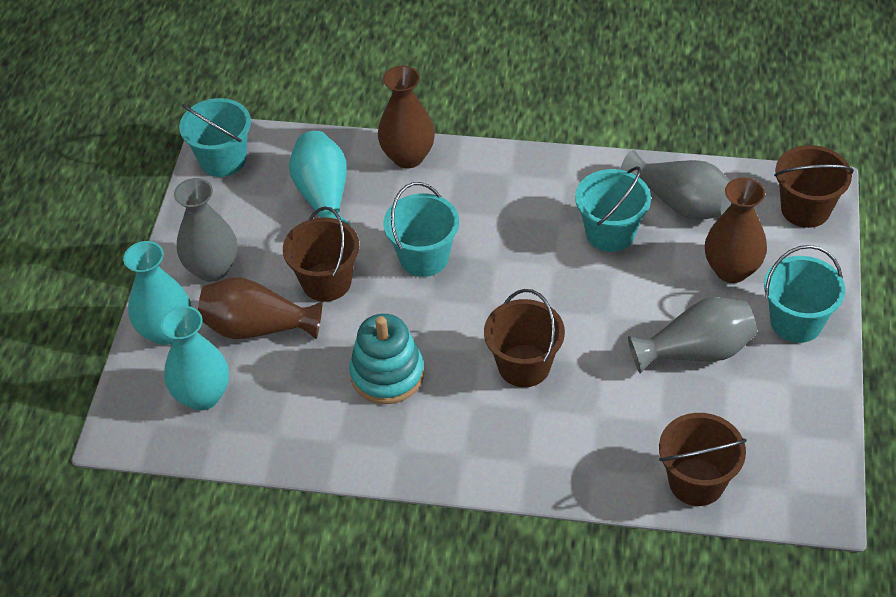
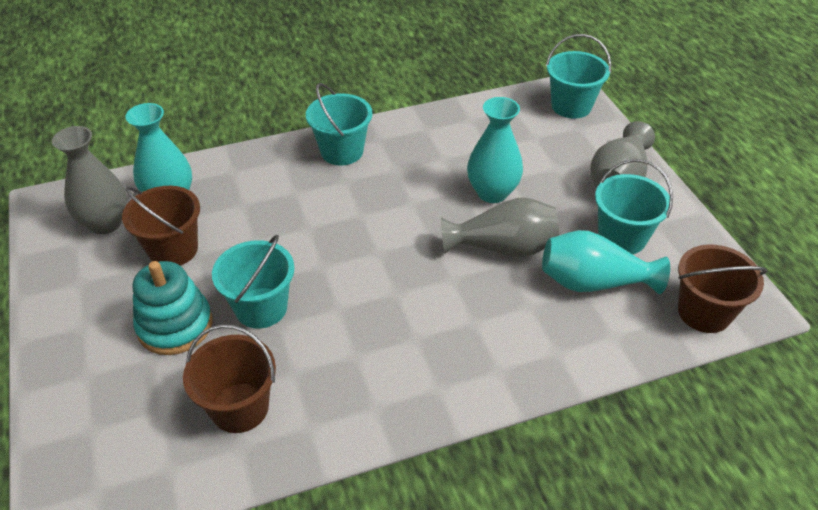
brown bucket: [283,207,359,302] [484,289,565,387] [659,413,747,506] [774,145,854,228] = 4 -> [122,186,200,266] [183,324,276,433] [678,245,767,333] = 3
brown vase: [198,277,322,339] [378,65,435,168] [705,177,767,283] = 3 -> none = 0

